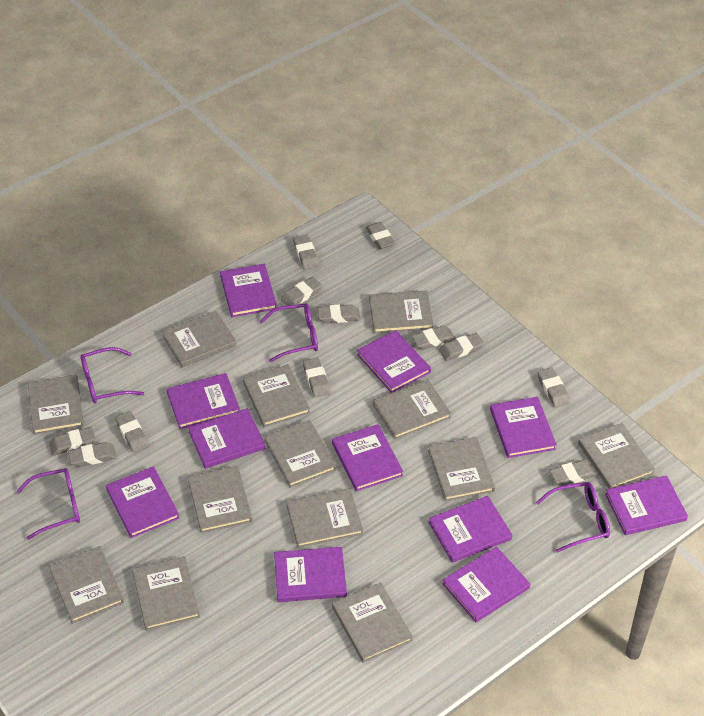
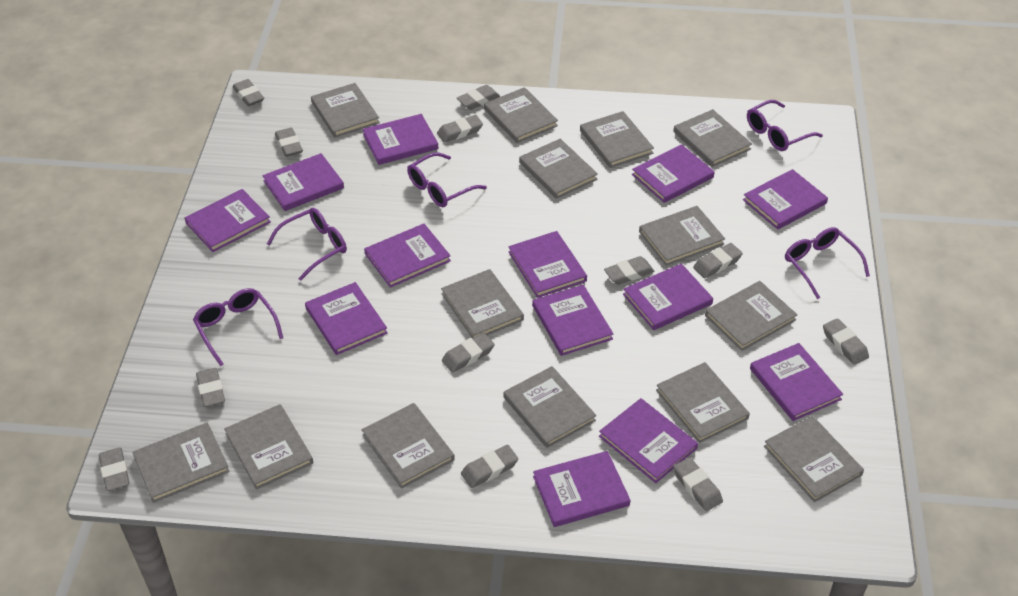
grey book: [28,375,84,435] [49,546,124,624] [132,556,200,631] [162,311,237,367] [188,466,253,533] [243,364,310,427] [264,420,336,488] [286,488,363,548] [332,582,413,663] [369,290,434,334] [373,379,451,440] [428,437,495,501] [578,423,655,489] = 13 -> [132,422,230,503] [224,404,313,489] [311,83,380,137] [362,403,455,489] [441,269,524,338] [484,87,558,143] [504,366,596,448] [519,139,598,199] [580,111,654,168] [639,206,725,266] [656,362,750,443] [673,109,752,167] [705,281,797,351] [764,416,864,502] = 14
purple book: [106,466,180,538] [167,373,240,429] [188,408,265,469] [220,264,277,317] [274,547,347,602] [332,424,403,491] [357,330,431,393] [428,496,512,563] [442,547,530,622] [490,397,557,458] [605,475,688,535] = 11 -> [185,189,271,252] [263,153,344,211] [305,282,388,355] [362,114,439,165] [364,224,451,288] [508,231,587,298] [532,285,613,356] [533,451,630,527] [599,398,698,483] [623,264,713,330] [632,144,715,203] [743,169,828,230] [750,343,843,421] = 13
purple glasses: [17,468,80,540] [81,347,144,403] [260,303,318,362] [536,482,610,553] = 4 -> [193,288,283,366] [267,208,347,281] [407,152,487,207] [747,100,823,151] [785,227,870,299] = 5

